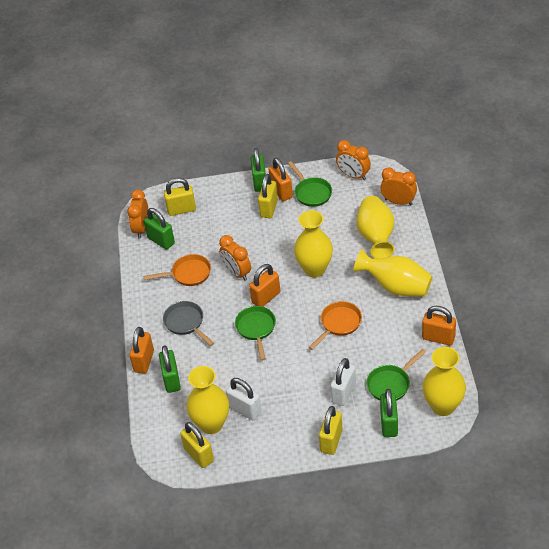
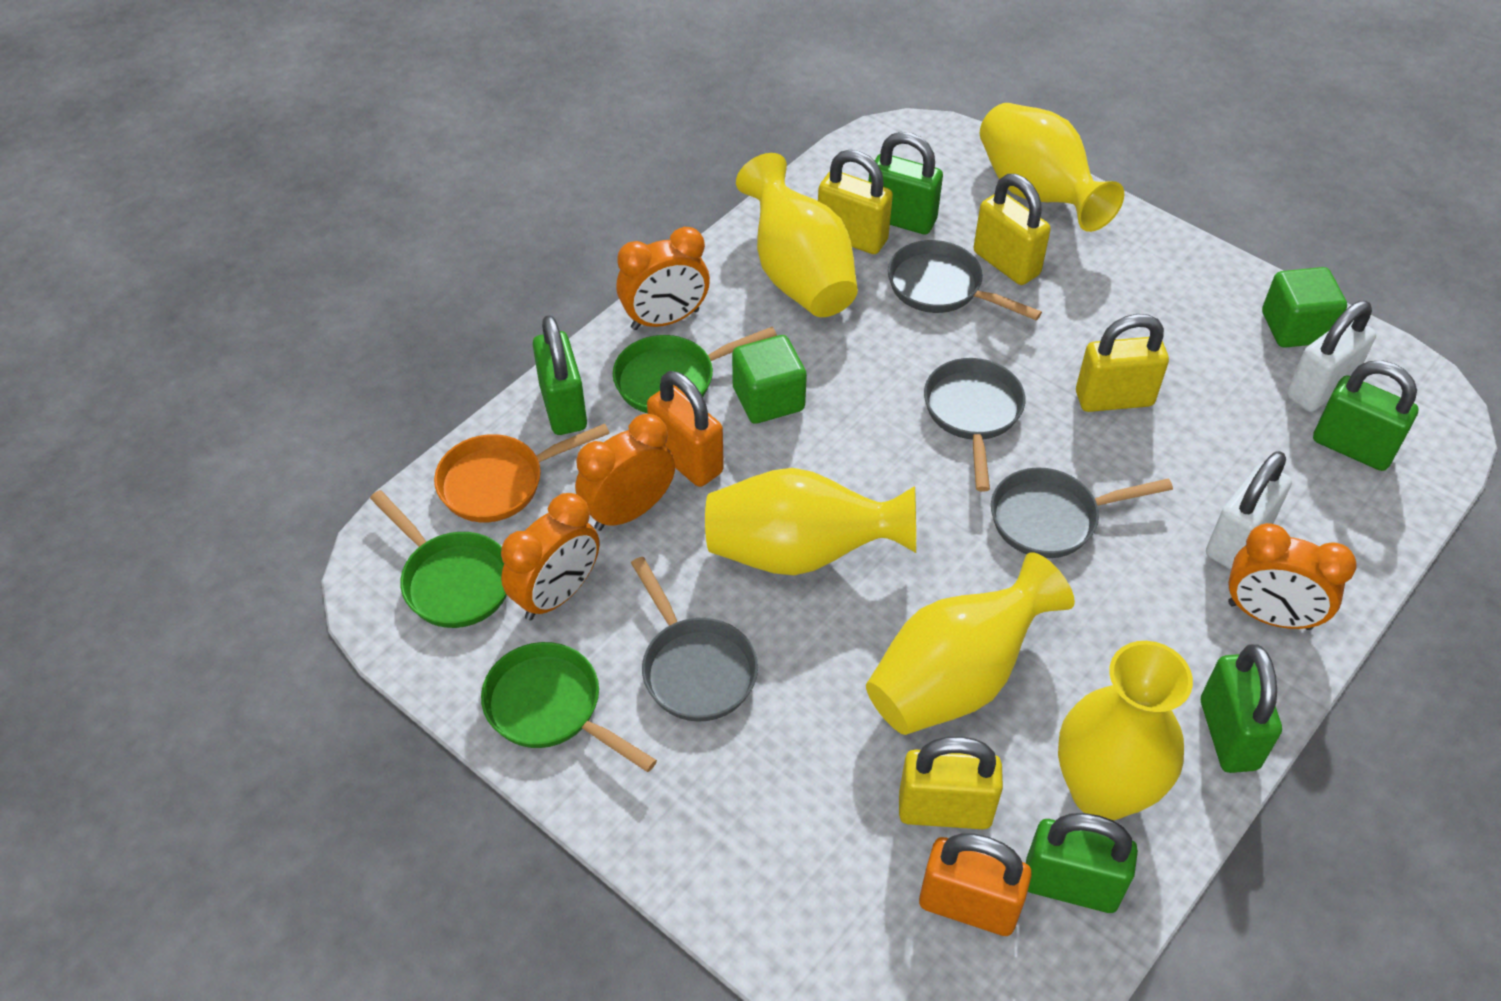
green cube: none = 0 -> [732,335,807,424] [1262,267,1347,348] = 2
green padlock: [144,208,175,250] [159,345,181,393] [250,148,266,192] [380,389,398,437] = 4 -> [533,315,587,435] [868,132,943,235] [1026,813,1138,913] [1201,644,1282,773] [1313,361,1419,471] = 5
grey pan: [163,301,214,346] = 1 -> [631,557,758,722] [888,240,1042,320] [924,358,1026,492] [991,467,1173,558] = 4
orange padlock: [129,327,154,374] [249,264,280,306] [269,158,293,201] [422,306,456,346] = 4 -> [647,371,724,487] [919,833,1032,936] = 2
orange pan: [143,254,211,286] [308,301,362,350] = 2 -> [434,424,610,522] = 1

